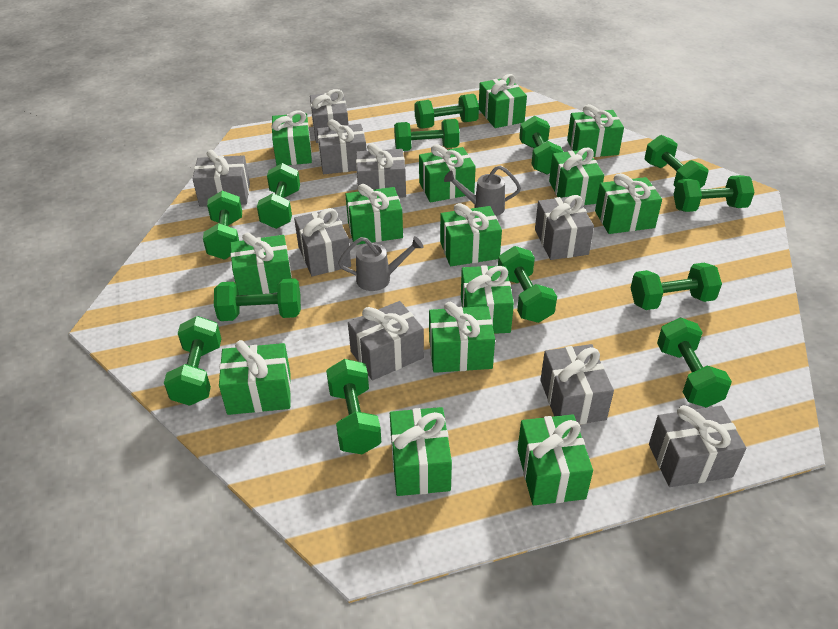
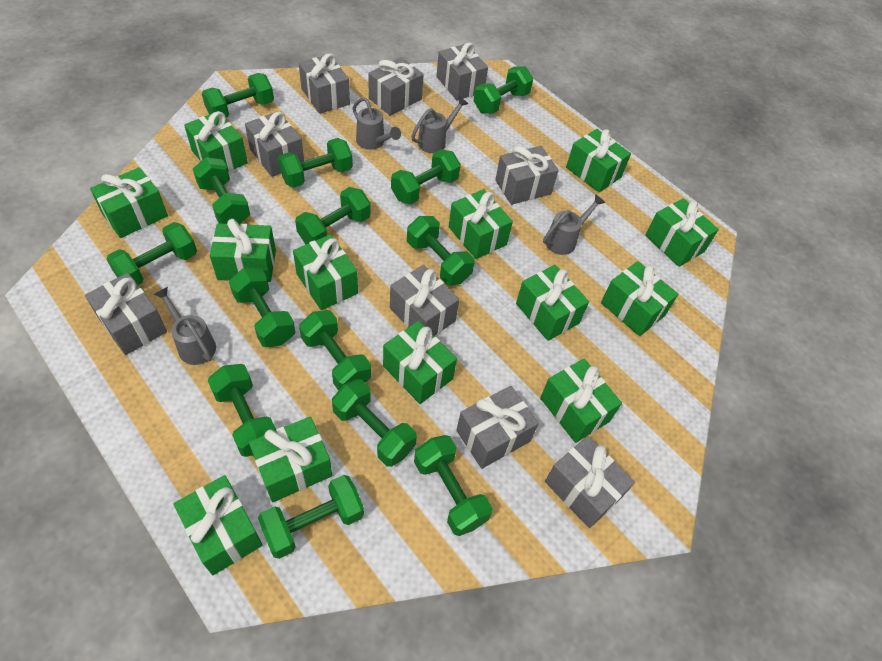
green dumbbell: [164,316,221,406] [203,191,242,260] [214,278,301,321] [257,163,300,229] [326,359,381,454] [394,119,460,151] [414,94,479,129] [498,246,557,323] [519,116,563,174] [631,263,722,310] [645,135,709,188] [657,318,732,408] [673,175,755,212] = 13 -> [106,222,197,285] [193,157,250,224] [202,73,274,118] [207,364,276,457] [229,268,295,347] [258,475,364,559] [278,138,353,188] [295,187,371,244] [299,310,371,391] [332,379,417,467] [391,149,461,204] [407,216,475,285] [414,435,492,536] [474,66,533,114] = 14
green gift: [219,340,291,415] [230,232,292,295] [272,111,312,166] [345,184,403,245] [390,407,452,496] [419,144,476,202] [429,302,495,373] [440,203,502,266] [461,265,514,334] [479,74,527,128] [517,414,593,505] [549,147,604,206] [567,104,624,157] [595,173,662,234] = 14 -> [90,167,168,238] [173,475,262,575] [184,111,248,172] [210,219,276,282] [249,417,332,502] [293,234,358,310] [383,321,457,404] [449,189,513,259] [516,265,589,341] [540,359,622,443] [566,129,631,192] [601,261,678,336] [645,198,719,267] = 13
grey watering can: [338,236,424,291] [444,165,521,216] = 2 -> [154,287,216,365] [353,97,401,150] [411,96,468,153] [543,194,605,255] = 4

